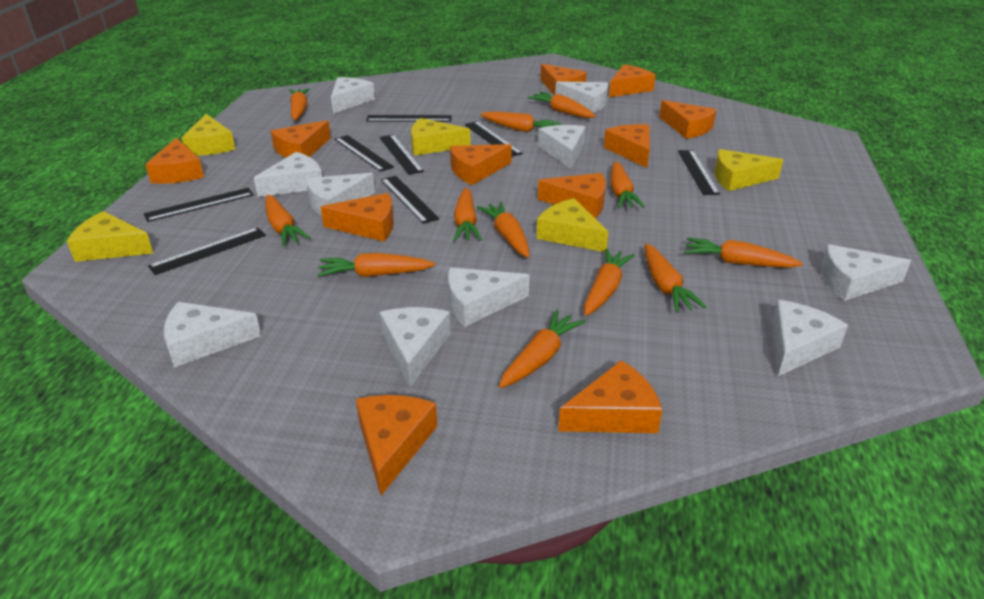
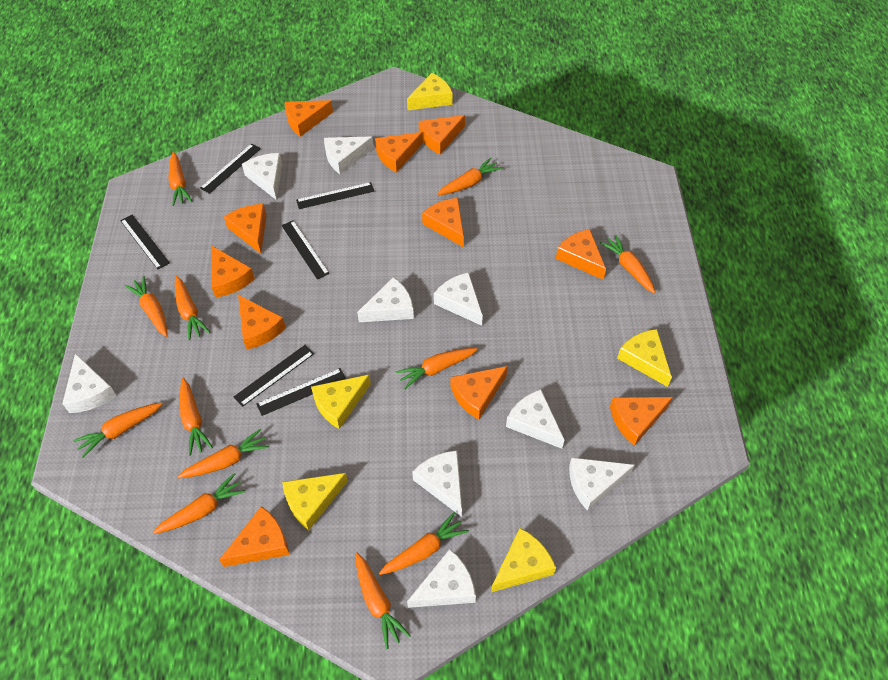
black ruler: [144,188,254,222] [148,227,266,275] [335,135,394,172] [366,115,452,122] [379,134,424,175] [381,176,439,224] [465,121,523,157] [678,150,720,195] = 8 -> [120,215,170,269] [200,143,261,194] [234,345,314,407] [257,368,346,416] [282,220,330,280] [296,182,374,209] = 6
white cheese: [164,302,261,368] [254,152,322,197] [306,173,375,216] [331,77,375,114] [380,307,451,387] [448,267,529,327] [538,125,585,169] [555,81,608,113] [772,300,848,376] [821,244,911,301] = 10 -> [62,353,117,413] [242,153,282,200] [324,137,373,174] [357,277,414,322] [407,549,476,608] [412,450,462,517] [434,272,483,326] [506,389,564,449] [569,458,634,511] = 9

